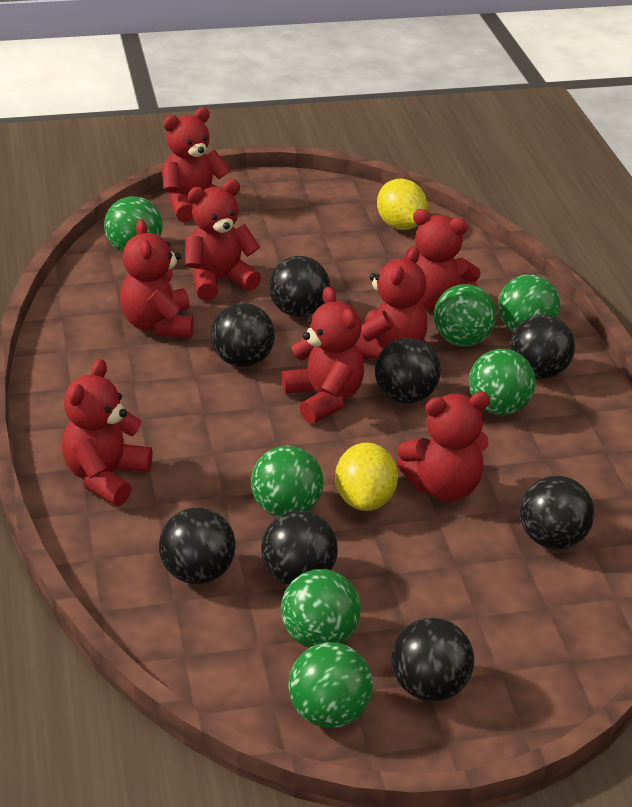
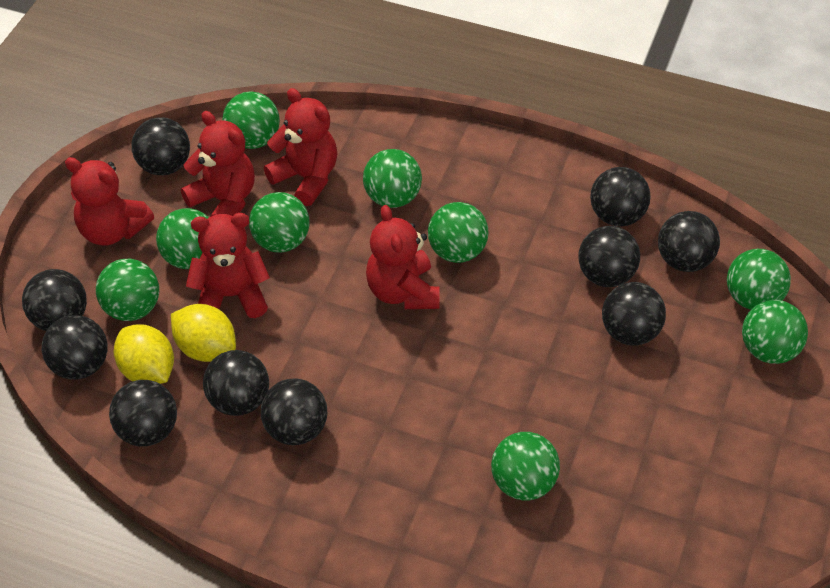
black ball: [159,507,236,584] [211,303,275,367] [261,510,338,586] [269,256,330,317] [375,338,441,404] [391,618,474,701] [510,315,575,379] [520,476,595,550] = 8 -> [22,269,87,331] [42,315,108,380] [109,380,177,446] [132,117,190,175] [203,350,269,416] [261,378,327,445] [578,226,640,287] [590,167,651,227] [602,282,666,346] [658,211,720,272] = 10
green ball: [104,196,163,253] [251,446,324,517] [281,569,361,648] [288,642,373,728] [434,284,496,346] [469,349,536,415] [498,274,560,332] = 7 -> [96,259,159,321] [156,208,209,269] [222,92,280,149] [249,192,310,253] [363,149,422,208] [428,202,489,263] [491,432,560,500] [727,249,791,310] [742,300,808,364] = 9
red teddy bear: [62,359,153,506] [120,219,194,338] [162,107,230,222] [185,180,261,301] [282,287,364,424] [356,247,428,360] [397,392,490,502] [403,209,481,311] = 8 -> [65,157,154,245] [181,111,255,216] [186,213,270,318] [264,88,337,206] [366,205,440,309] = 5

